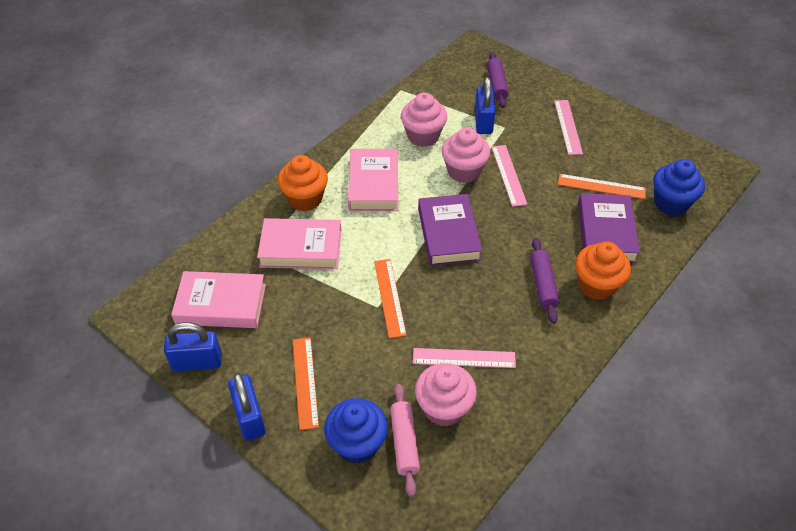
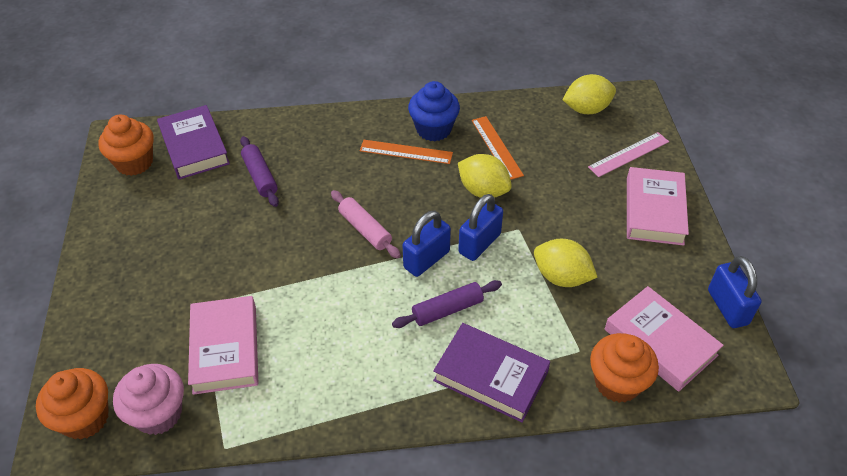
blue cupcake: [324,398,388,464] [653,159,705,216] = 2 -> [408,81,460,141] = 1
orange cupcake: [278,155,328,212] [575,241,631,300] = 2 -> [36,368,109,439] [99,115,154,176] [590,333,659,403] = 3
orange ruler: [293,337,319,430] [374,259,407,338] [558,174,646,199] = 3 -> [360,140,453,164] [472,116,524,180] = 2
pink cupcake: [401,92,447,147] [415,363,477,427] [442,127,490,183] = 3 -> [113,364,184,435] = 1
pink ruler: [413,348,516,368] [491,145,527,207] [554,100,583,155] = 3 -> [588,132,669,177] = 1
yellow lemon: none = 0 -> [458,154,512,198] [534,239,598,287] [563,74,616,114] = 3

